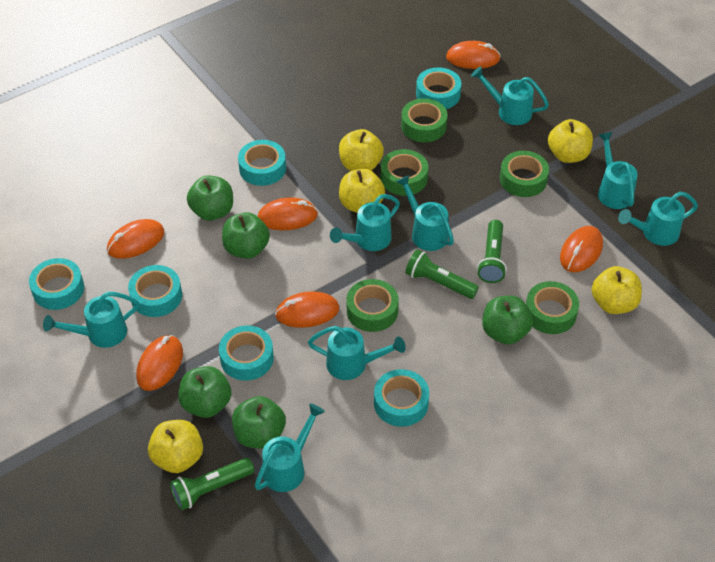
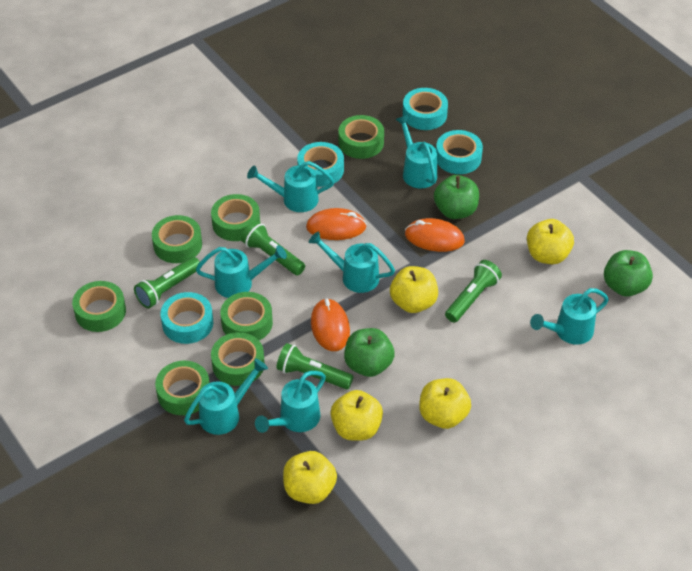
green apple: [178,366,231,418] [187,175,233,221] [222,212,270,259] [232,396,286,449] [482,296,533,344] = 5 -> [344,328,395,377] [434,175,479,219] [604,250,653,297] = 3
green flashlight: [170,458,254,510] [405,249,479,299] [477,220,507,283] = 3 -> [134,257,200,308] [241,221,305,275] [276,343,354,389] [445,260,502,323] = 4
green tape: [347,279,399,332] [381,149,428,196] [401,98,447,142] [500,151,549,197] [526,281,579,334] = 5 -> [72,281,126,332] [152,215,202,263] [155,361,209,415] [211,194,260,241] [211,332,265,386] [220,292,273,340] [338,115,384,159] = 7
orange mouse: [107,219,164,259] [136,335,183,391] [258,197,318,230] [275,291,339,328] [446,41,501,69] [560,226,603,272] = 6 -> [306,208,367,240] [311,298,350,351] [405,218,465,252] = 3
turquoise tape: [29,258,84,310] [128,265,182,317] [219,325,274,381] [238,140,286,186] [374,369,429,427] [416,67,461,109] = 6 -> [160,292,213,344] [297,142,344,187] [403,88,448,130] [436,130,483,174] = 4
turquoise watering can: [43,292,139,348] [255,403,325,492] [308,326,406,380] [330,194,400,251] [396,175,454,251] [471,66,549,125] [598,132,638,209] [618,192,698,246] = 8 -> [184,358,268,435] [196,245,287,298] [247,161,334,212] [255,371,326,433] [309,231,395,293] [395,115,437,188] [530,288,609,345] = 7

